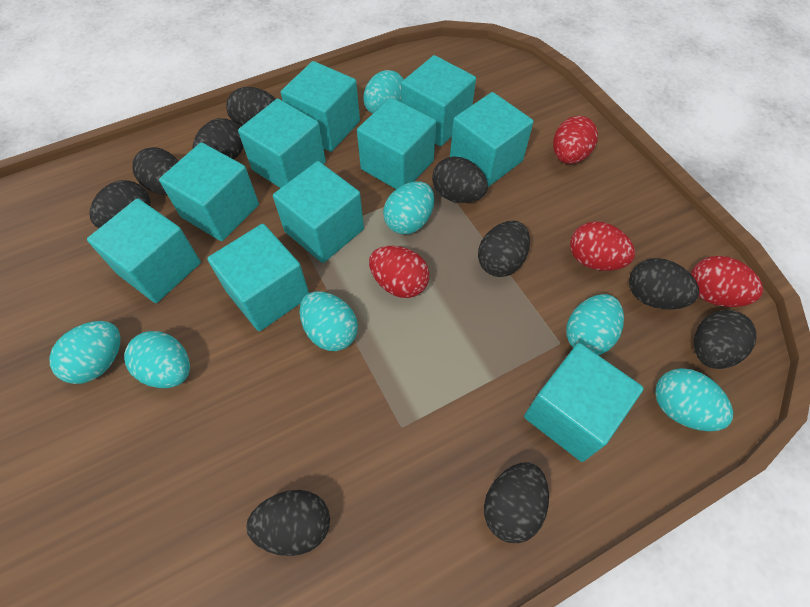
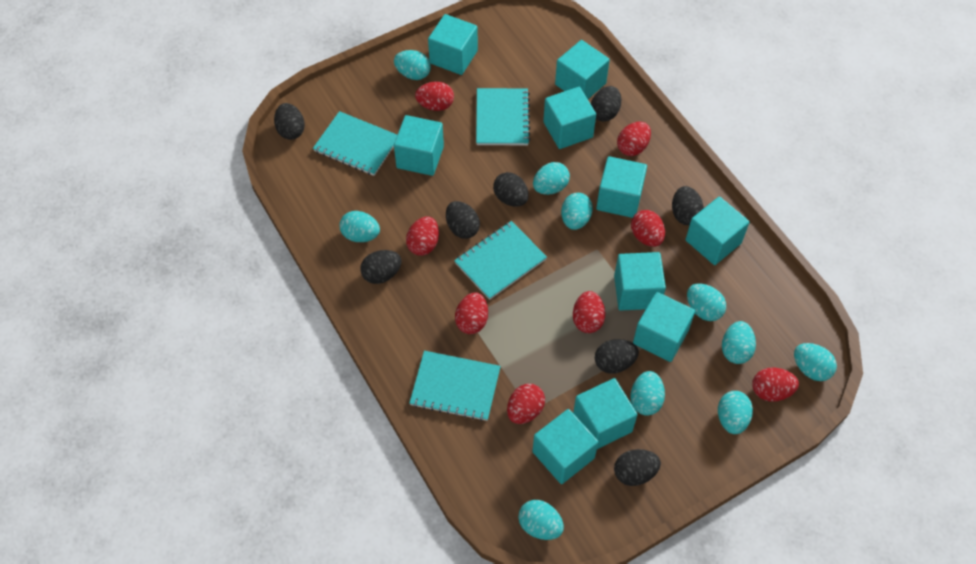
black egg: [89,180,150,228] [132,147,178,195] [192,118,243,159] [226,87,276,127] [246,490,330,556] [432,156,488,203] [478,221,530,277] [484,462,549,543] [629,258,700,310] [694,310,757,369] = 10 -> [274,103,305,140] [360,250,402,284] [446,201,480,239] [493,172,529,207] [591,86,621,122] [595,339,639,374] [614,449,661,486] [672,186,704,225] = 8
red egg: [369,246,430,298] [553,116,598,164] [570,221,635,271] [691,256,763,307] = 4 -> [406,216,439,256] [415,81,454,111] [455,292,488,334] [507,384,545,424] [573,291,605,333] [617,122,651,156] [631,210,665,247] [752,367,799,402] = 8
turquoise egg: [49,321,120,384] [124,331,190,388] [299,291,358,351] [363,70,404,114] [383,181,434,234] [566,294,624,355] [655,368,733,431] = 7 -> [340,211,380,242] [394,50,431,80] [518,500,564,540] [533,162,570,195] [561,193,593,230] [630,371,665,416] [687,284,726,321] [718,391,753,434] [722,321,756,364] [794,343,837,381] = 10
turquoise notebook: none = 0 -> [313,111,397,176] [409,351,501,421] [454,221,547,300] [476,88,531,145] = 4

